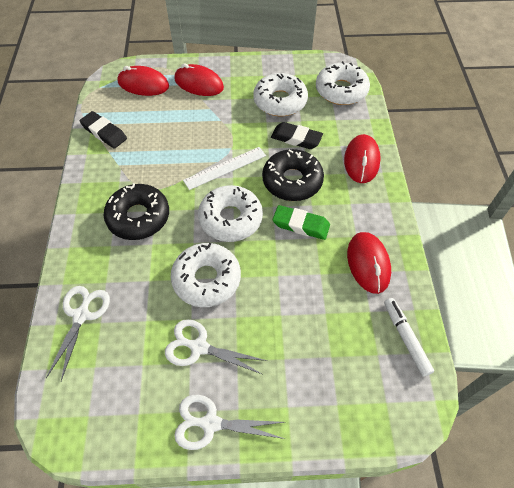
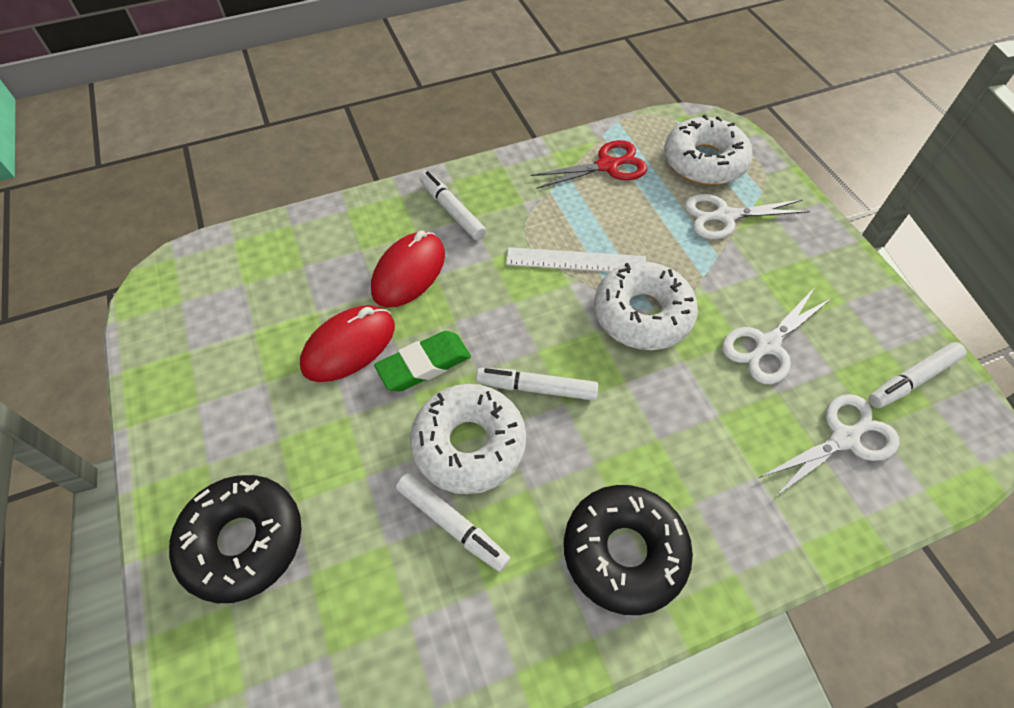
black eraser: [80,111,127,149] [271,122,323,149] = 2 -> none = 0
red mouse: [117,66,169,96] [174,63,224,96] [344,134,381,183] [347,232,391,294] = 4 -> [300,305,395,382] [371,230,445,307] = 2
red scissors: none = 0 -> [531,140,647,189] = 1
white donut: [171,243,241,307] [198,185,263,242] [253,73,308,116] [316,61,370,105] = 4 -> [410,384,526,494] [594,261,698,350] [664,115,753,185] = 3
white marker: [384,298,434,377] = 1 -> [396,473,510,572] [419,171,486,240] [476,368,598,401] [868,342,966,408] = 4

